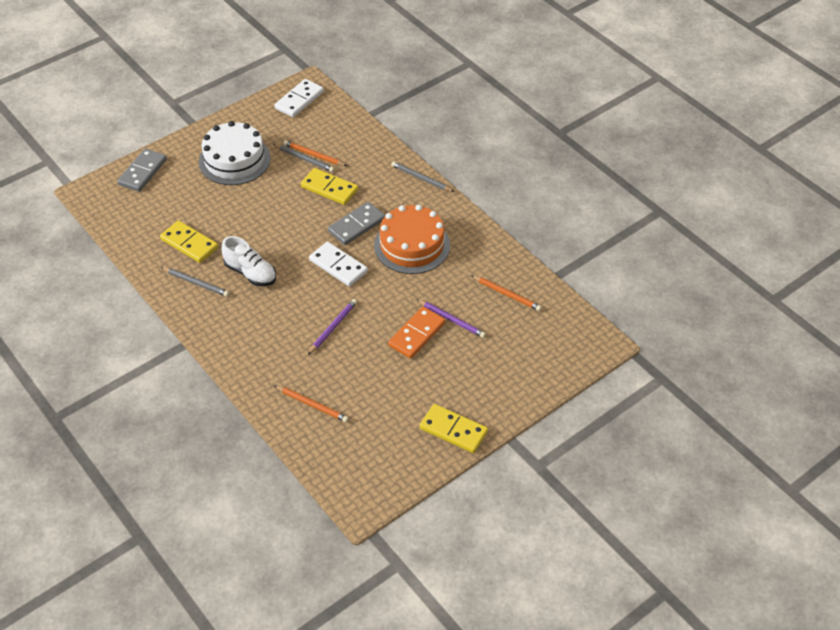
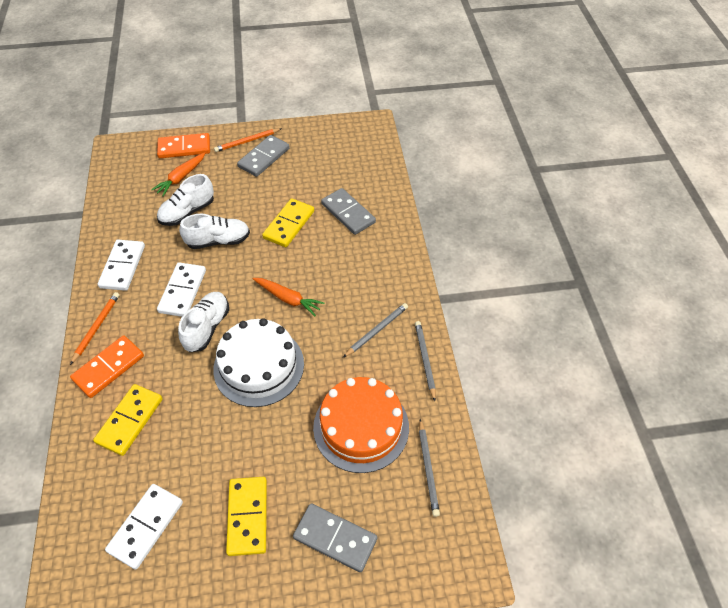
grey domino: [117,149,167,192] [328,202,385,245] = 2 -> [237,135,290,177] [293,504,377,572] [321,188,376,235] = 3
orange carrot: none = 0 -> [151,152,205,197] [253,278,324,316] = 2
orange domino: [388,307,445,359] = 1 -> [70,335,144,398] [157,133,210,158] = 2
orange pencil: [274,385,349,422] [283,140,347,166] [471,275,542,311] = 3 -> [70,292,120,365] [214,128,282,152] = 2
purple pencil: [308,299,357,355] [416,299,486,338] = 2 -> none = 0
white domino: [274,79,324,117] [309,242,368,287] = 2 -> [98,240,145,291] [105,484,183,570] [157,262,206,317] = 3
white shoe: [221,236,276,286] = 1 -> [157,174,214,226] [178,292,229,352] [179,214,250,249] = 3

